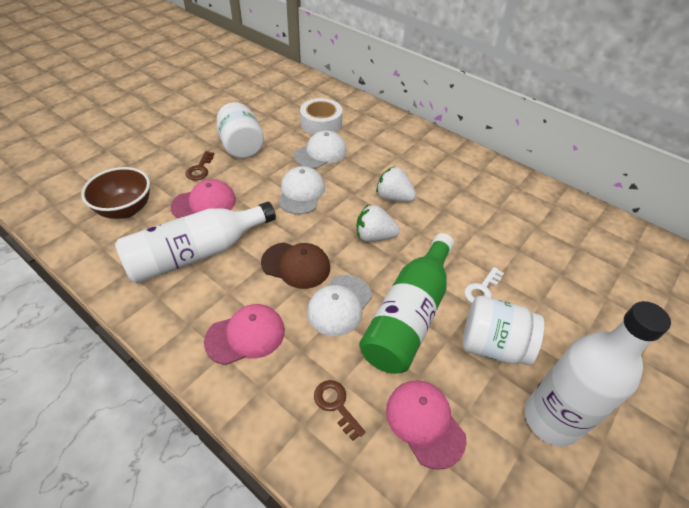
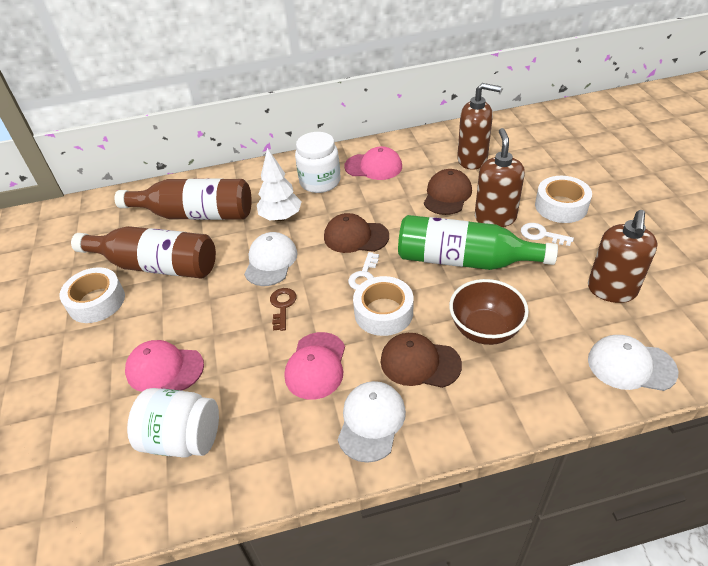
brown bottle: none = 0 -> [71,226,216,279] [114,179,252,220] = 2
brown cap: [261,242,330,289] = 1 -> [324,213,389,253] [381,333,462,388] [424,169,472,215] = 3
brown key: [186,151,214,180] [314,380,365,441] = 2 -> [270,288,297,331] = 1
brown soap dispenser: none = 0 -> [457,83,501,170] [475,128,525,227] [588,210,658,303] = 3
white bottle: [115,202,276,284] [525,301,671,447] = 2 -> none = 0
white key: [464,267,504,303] = 1 -> [348,252,379,290] [521,223,574,246] = 2
white strawberry: [357,205,400,242] [376,166,416,202] = 2 -> none = 0
white tape: [300,98,342,135] = 1 -> [59,267,125,323] [353,276,413,336] [535,176,592,223] = 3
white tree: none = 0 -> [257,148,302,221] = 1

